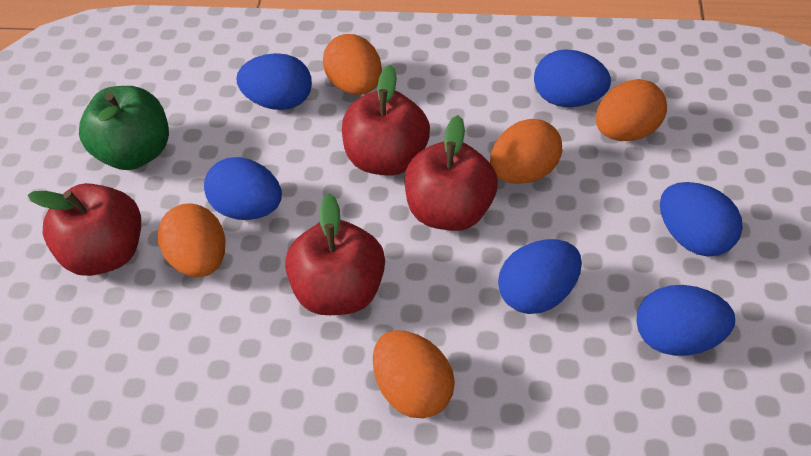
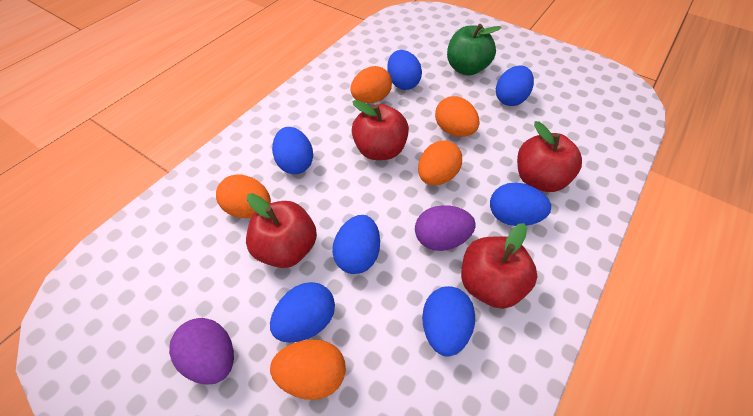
blue egg: [204,157,282,220] [237,53,312,110] [498,239,582,314] [534,49,611,107] [636,285,735,356] [660,182,743,257] = 6 -> [270,282,335,343] [272,127,313,174] [332,215,380,274] [387,50,422,90] [422,286,475,357] [490,183,551,226] [496,65,534,106] = 7
purple egg: none = 0 -> [169,318,234,384] [415,205,476,251] = 2

